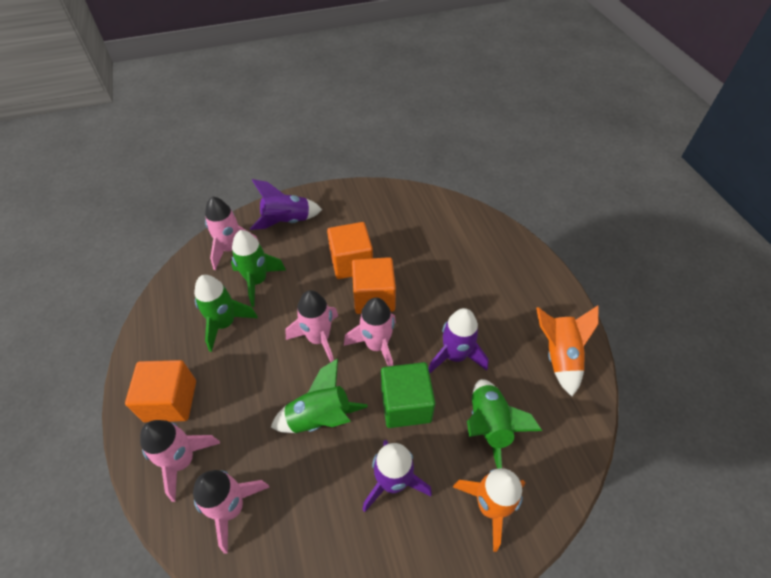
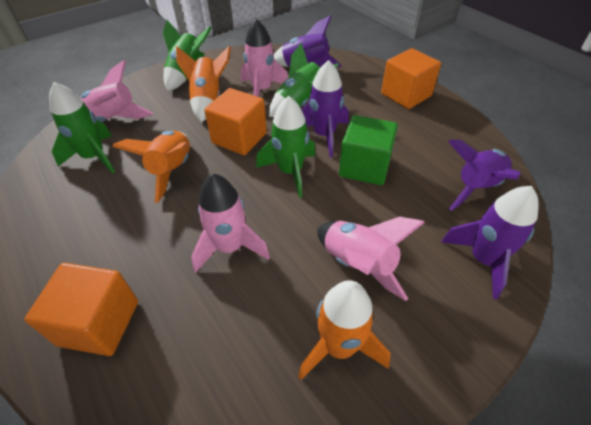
orange rocket: [453,468,525,552] [536,306,599,396] = 2 -> [112,131,190,203] [176,46,231,122] [298,280,391,380] = 3
pink rocket: [140,420,220,502] [193,470,269,554] [205,196,260,270] [285,290,338,362] [344,297,396,366] = 5 -> [80,60,153,122] [191,173,270,273] [241,19,288,97] [317,217,425,301] = 4
purple rocket: [250,179,322,230] [362,440,432,512] [428,308,489,374] = 3 -> [274,15,342,68] [301,60,349,157] [441,186,539,299] [448,140,520,211] = 4

